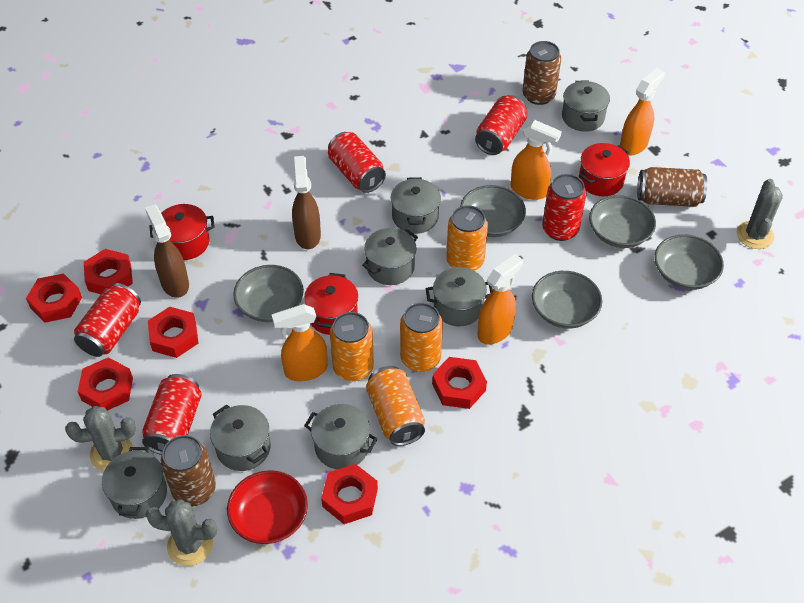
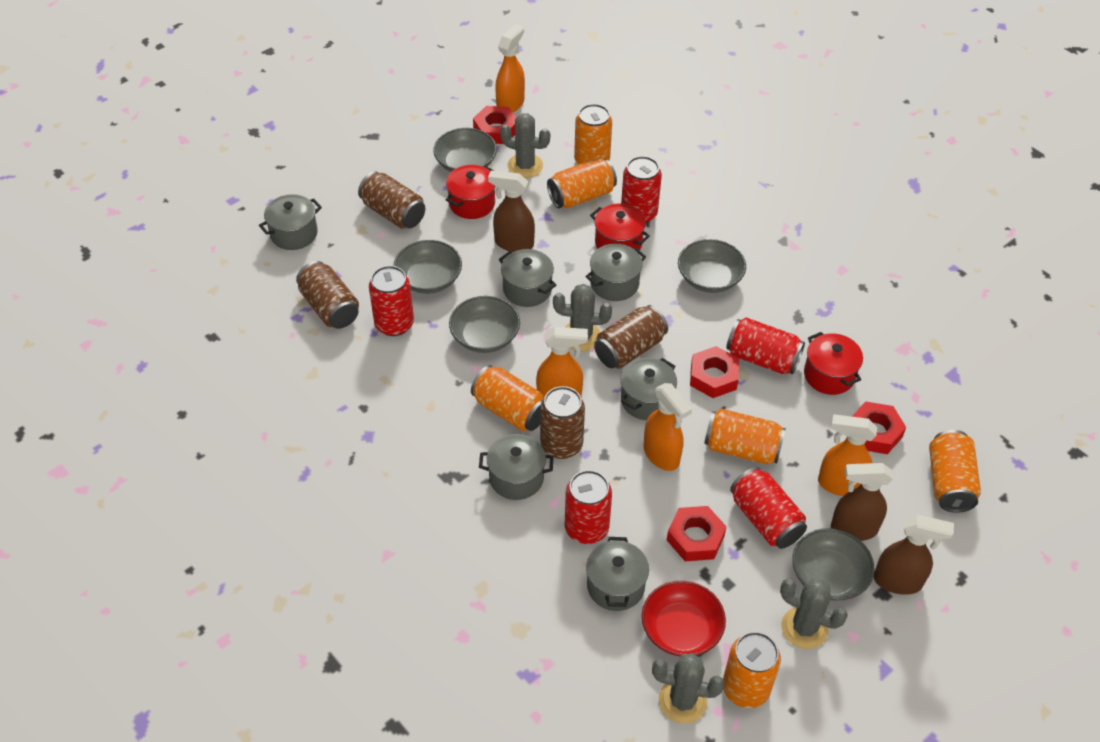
brown can: [161,435,216,507] [522,41,561,105] [637,167,707,207] = 3 -> [296,261,359,329] [358,171,425,229] [540,386,585,459] [594,305,668,369] = 4
brown spray bottle: [145,204,189,298] [292,156,321,249] = 2 -> [488,170,535,252] [831,463,893,541] [874,514,954,595] = 3
grey cactus: [65,406,136,471] [146,499,217,566] [737,179,783,249] = 3 -> [500,113,550,178] [553,284,612,351] [652,653,725,724] [780,579,848,649] = 4
grey pot: [102,447,167,519] [210,405,271,471] [304,404,377,469] [362,228,418,285] [390,177,441,234] [425,267,493,326] [562,80,610,132] = 7 -> [259,194,322,250] [479,434,554,500] [499,249,556,307] [586,244,646,301] [586,537,649,611] [621,358,677,420] = 6
orange can: [330,312,374,381] [366,366,425,446] [400,303,443,372] [446,205,488,271] = 4 -> [471,365,545,431] [547,157,617,208] [574,104,612,164] [704,409,786,464] [723,632,781,708] [929,430,981,513] = 6
red nut: [26,273,82,323] [78,357,133,411] [84,249,133,294] [148,307,198,358] [321,464,378,524] [432,357,487,409] = 6 -> [473,106,516,144] [667,506,727,561] [690,346,739,398] [852,401,906,454] = 4

